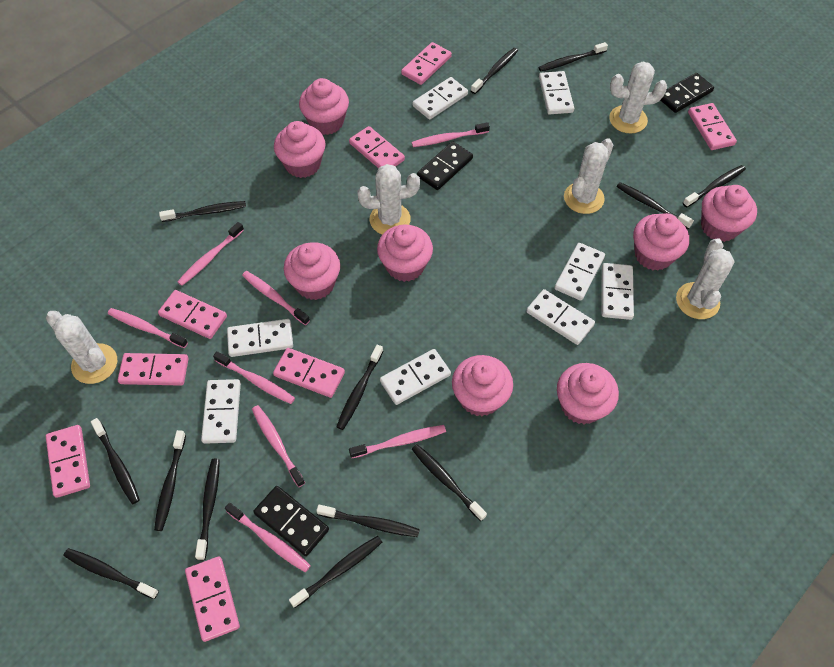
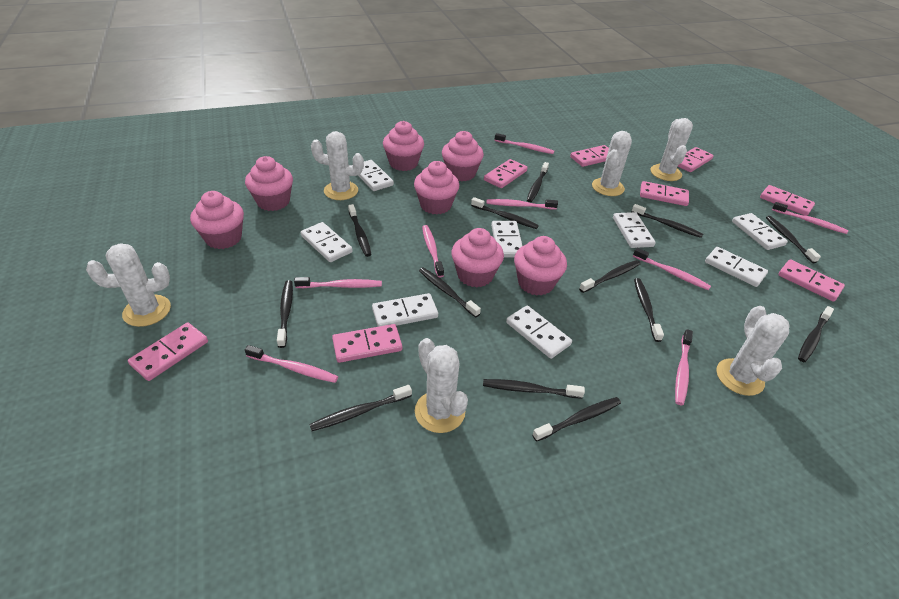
black domino: [253,486,329,556] [417,142,473,190] [660,73,714,113] = 3 -> none = 0
pink cupcake: [274,121,326,178] [284,242,340,300] [299,78,349,135] [377,224,433,282] [452,355,513,416] [557,363,619,424] [633,213,689,271] [701,185,757,242] = 8 -> [190,191,244,249] [245,156,293,211] [383,121,424,171] [414,161,459,215] [442,131,484,181] [451,228,504,288] [514,236,567,296] = 7
white cactus: [46,311,117,384] [357,164,420,235] [564,138,613,214] [609,62,667,134] [676,238,735,319] = 5 -> [86,243,171,327] [311,131,364,200] [415,338,468,433] [592,131,632,196] [651,118,693,181] [716,306,789,396] = 6

